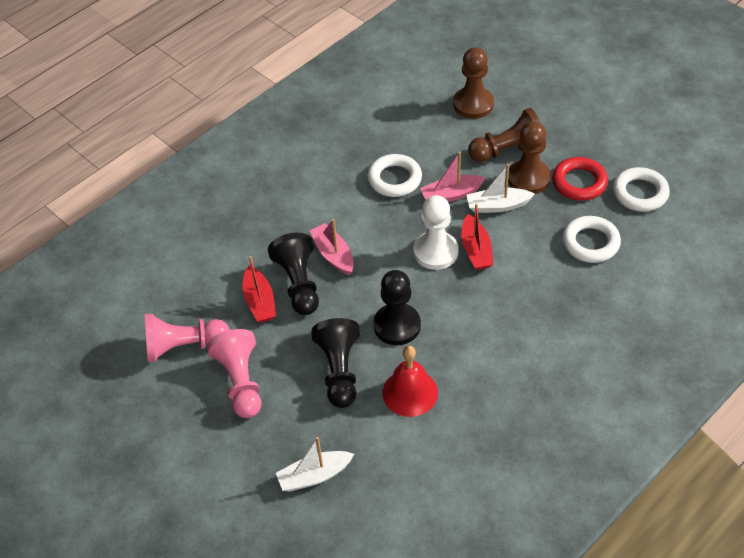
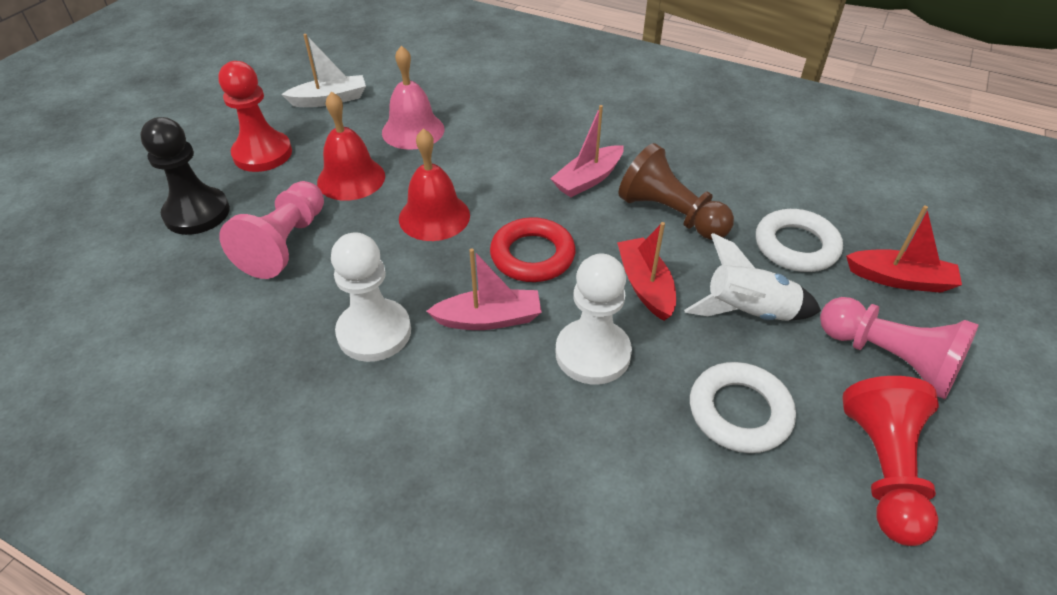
black pawn: [268,233,319,315] [311,318,360,408] [373,270,421,345] = 3 -> [140,117,230,235] = 1
brown pawn: [453,47,494,119] [468,108,541,162] [508,121,551,194] = 3 -> [619,143,734,240] = 1
pink bell: none = 0 -> [382,46,444,150] = 1
red bell: [382,346,438,417] = 1 -> [317,91,385,201] [399,128,470,241] = 2
red pawn: none = 0 -> [218,61,292,172] [842,376,939,546] = 2
white boat: [276,437,354,491] [467,164,535,213] = 2 -> [281,34,366,107] = 1
white pawn: [413,195,459,270] = 1 -> [331,232,411,362] [556,254,632,385] = 2
white ring: [368,154,422,197] [563,216,621,263] [613,167,670,212] = 3 -> [690,362,796,453] [756,209,843,272] = 2
white rocket: none = 0 -> [684,233,821,321] = 1

